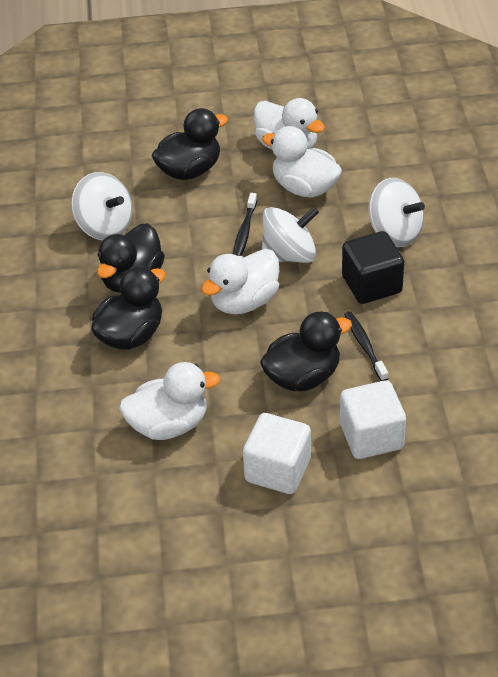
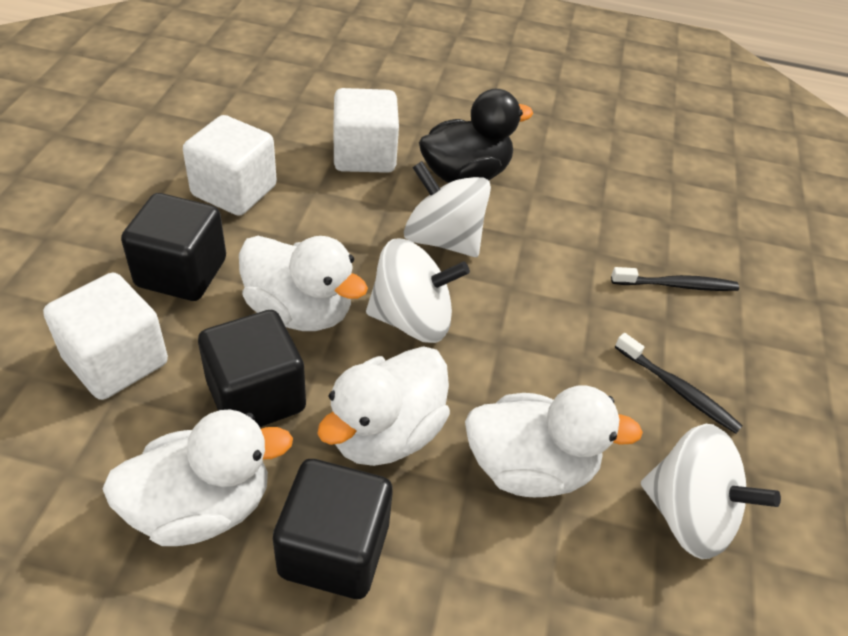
black cube: [342,231,404,304] = 1 -> [121,193,226,301] [198,310,306,427] [273,459,393,599] = 3
black duck: [91,267,166,349] [97,223,165,293] [152,108,228,180] [260,312,352,391] = 4 -> [419,89,533,183] = 1
white cube: [243,413,311,494] [340,380,406,459] = 2 -> [43,273,168,400] [183,115,277,216] [334,88,399,173] = 3

